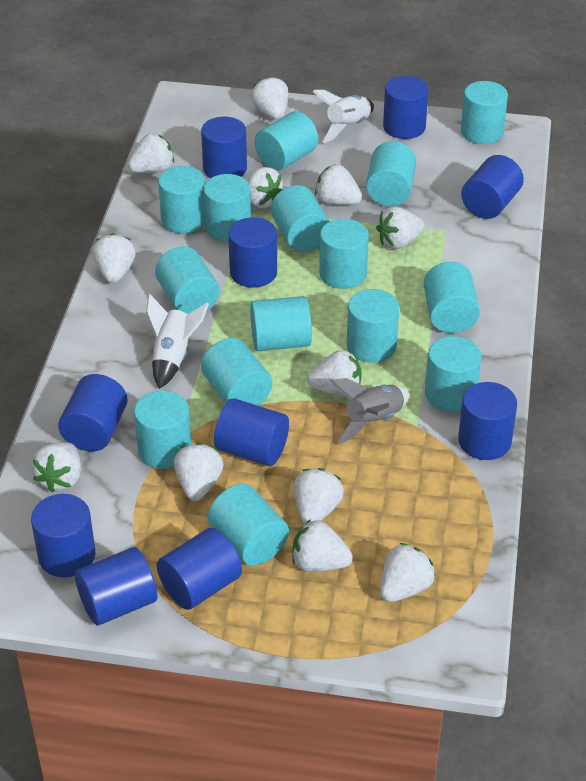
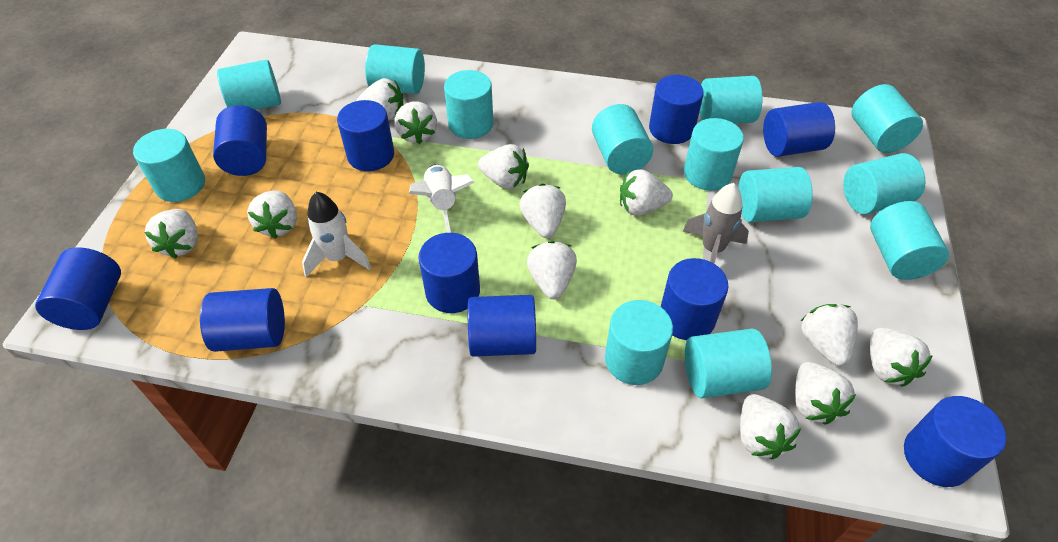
turquoise cylinder: [134,390,191,469] [155,246,219,314] [158,166,205,233] [201,338,272,406] [203,174,251,242] [208,483,289,566] [250,296,312,351] [255,111,318,171] [271,185,330,252] [319,219,369,289] [347,289,399,363] [366,141,416,206] [423,262,480,333] [425,336,481,412] [461,81,508,144] = 15 -> [133,129,205,202] [217,60,281,110] [365,44,425,94] [444,70,493,139] [592,104,653,174] [605,300,673,385] [684,118,744,191] [685,329,772,398] [699,76,762,124] [738,167,813,222] [843,153,925,214] [851,84,923,153] [870,201,949,280] = 13

